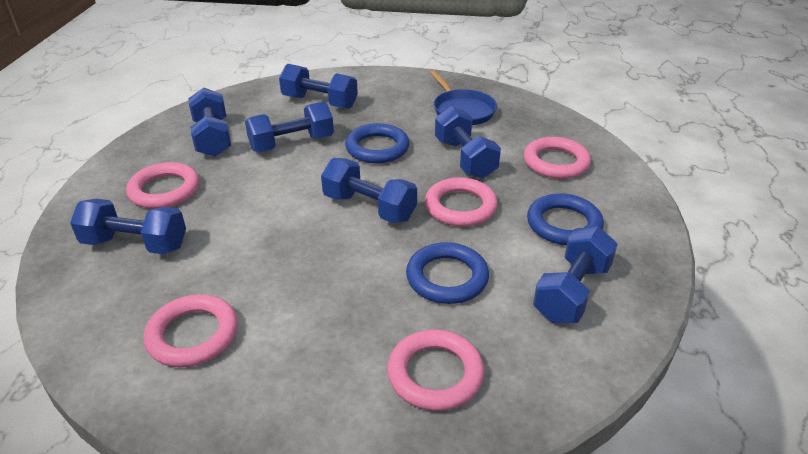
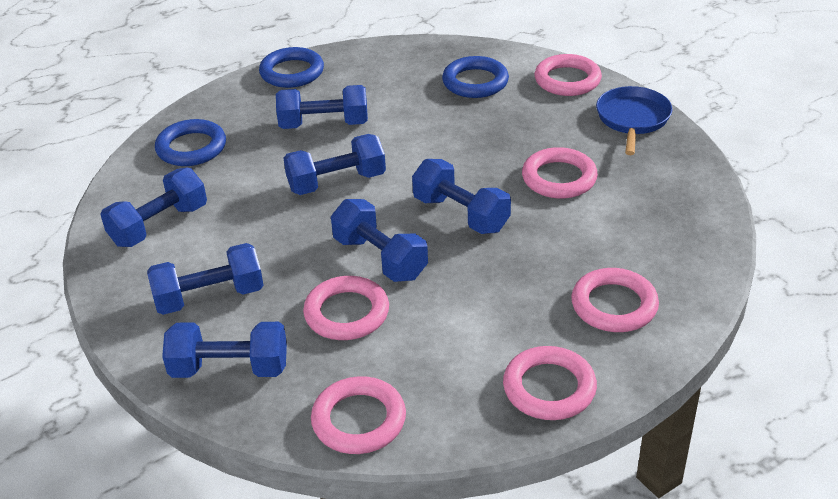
pink ring: [126,162,199,209] [144,294,238,367] [387,330,484,411] [425,177,498,227] [524,137,591,179] = 5 -> [303,276,389,340] [311,376,406,454] [503,346,597,420] [522,147,598,199] [535,54,602,96] [571,268,659,332] = 6

